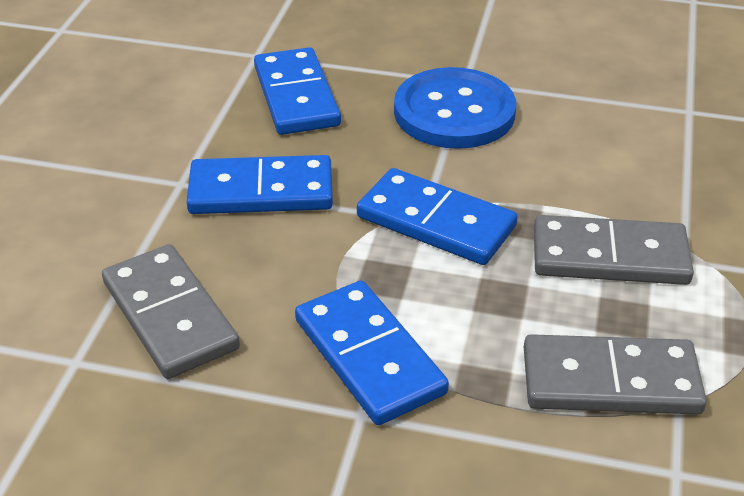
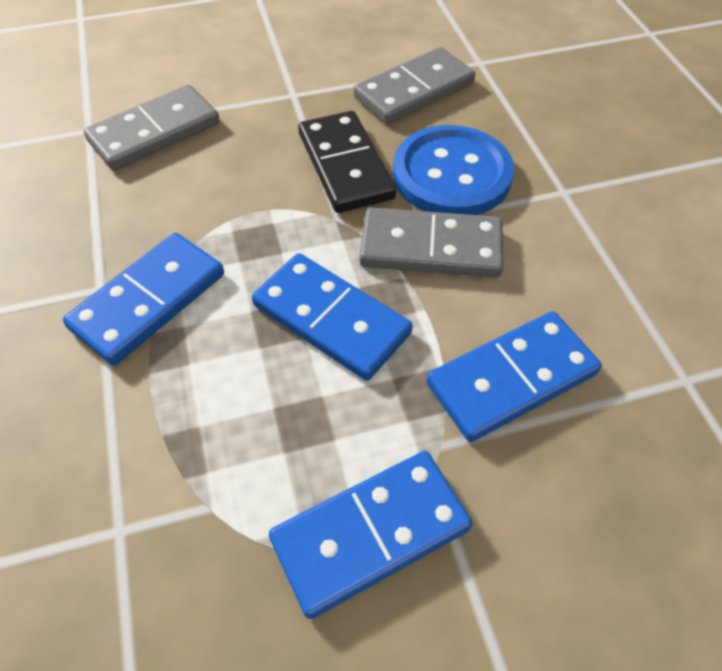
black domino: none = 0 -> [298,111,396,213] = 1

